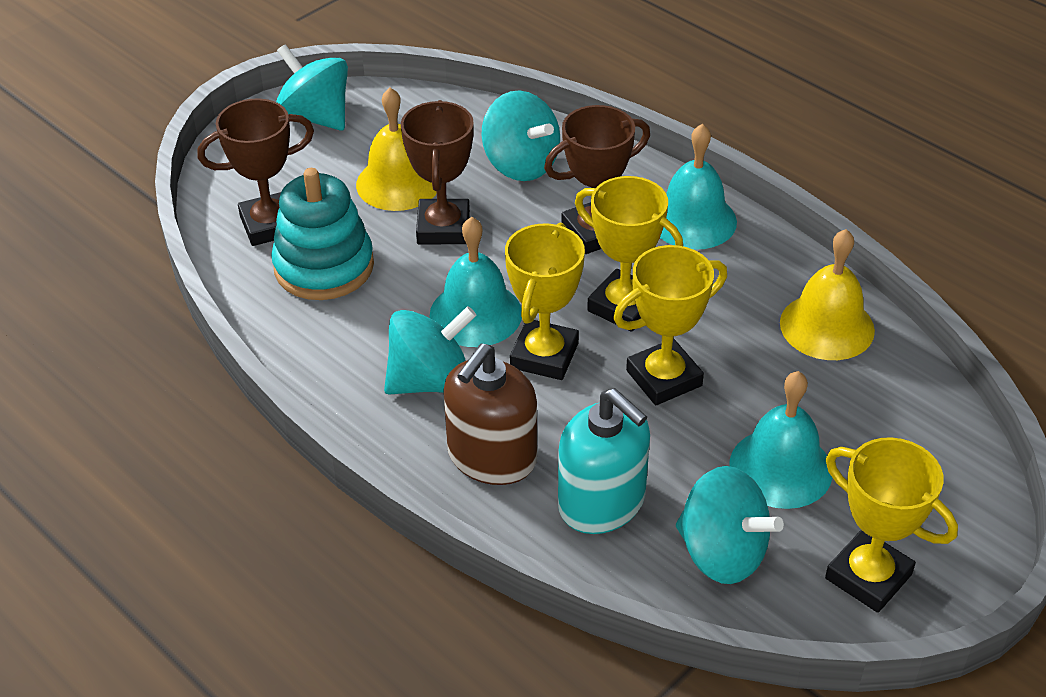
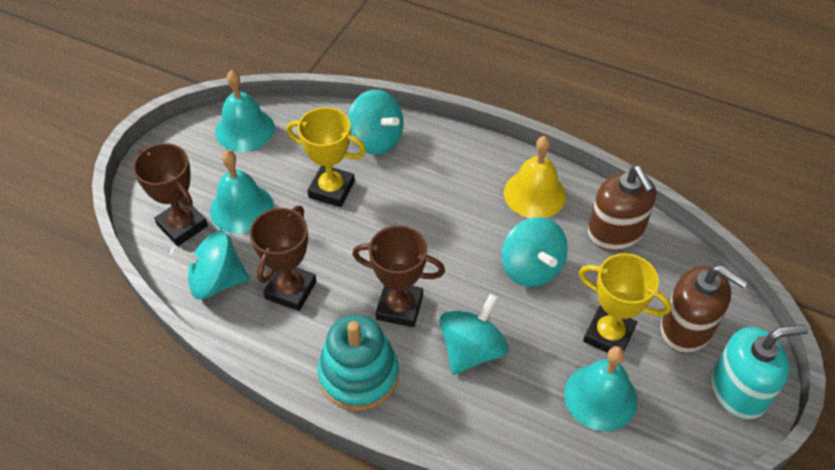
brown soap dispenser: [443,343,537,485] = 1 -> [588,166,656,250] [660,265,748,353] = 2
yellow bell: [356,88,437,211] [780,229,875,360] = 2 -> [504,136,566,218] = 1
yellow trophy: [505,222,585,380] [575,176,683,332] [613,245,727,405] [825,437,958,613] = 4 -> [286,107,366,207] [578,253,672,353] = 2

